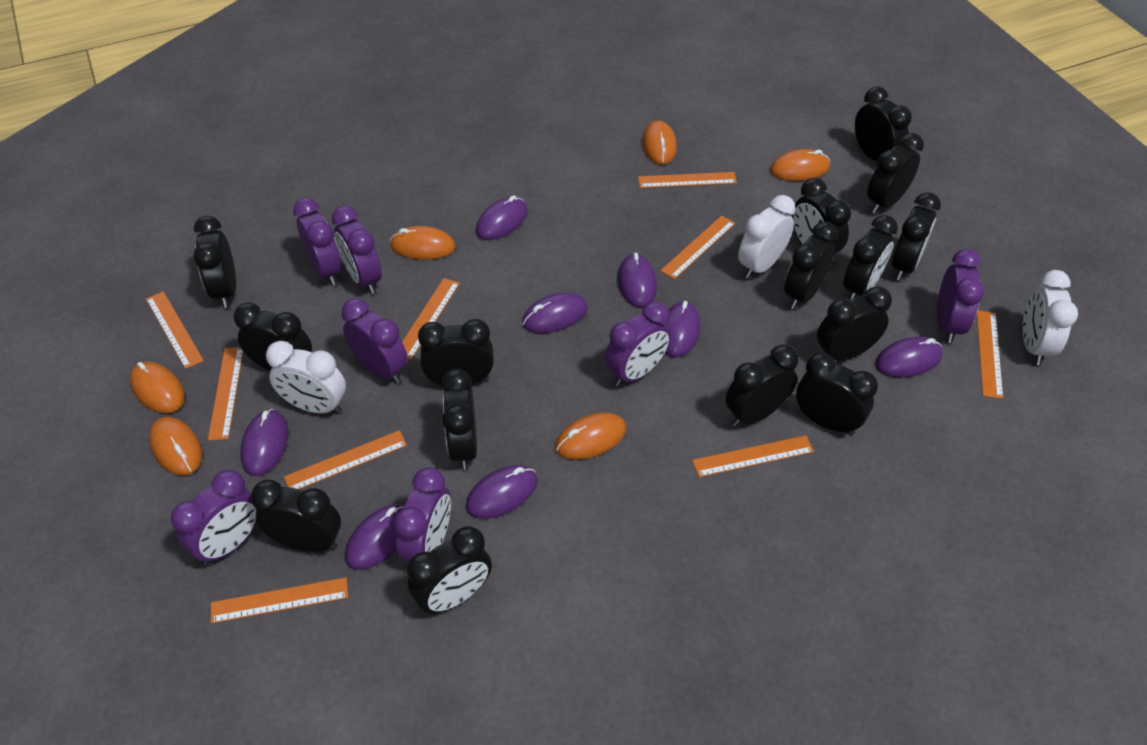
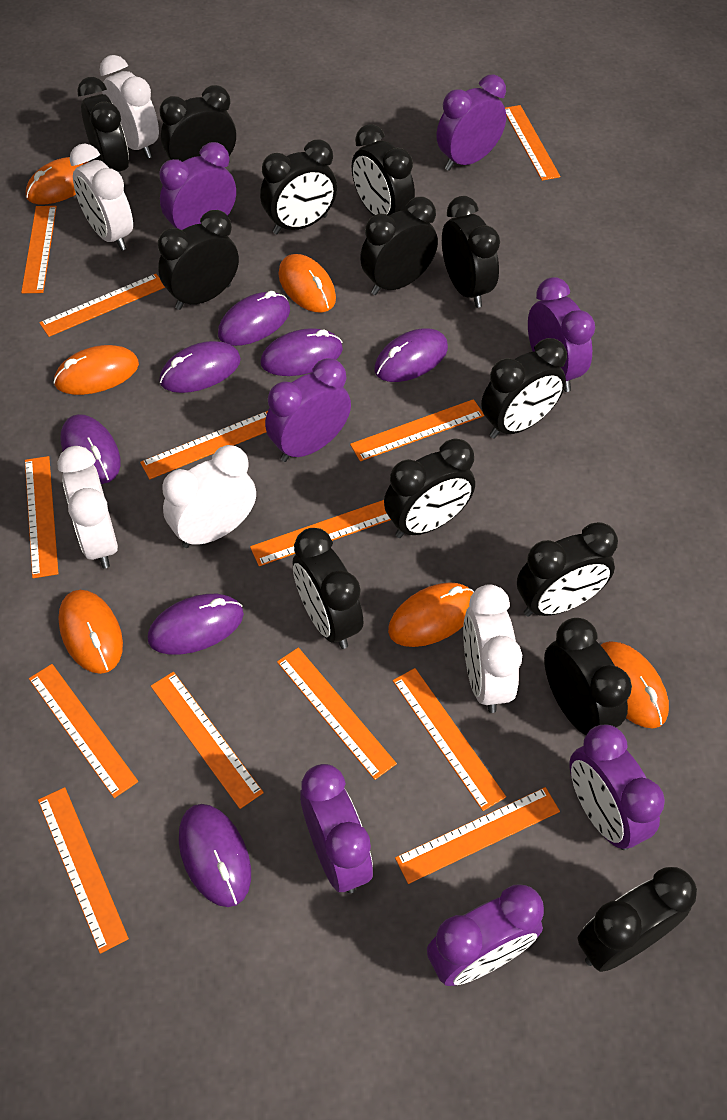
black clock: [194,216,236,308] [233,302,312,371] [251,480,341,552] [408,526,492,615] [418,319,494,385] [442,369,477,470] [726,344,798,427] [784,221,838,309] [792,178,851,253] [796,352,878,435] [817,286,892,361] [843,215,898,300] [855,86,912,161] [867,133,924,214] [891,192,941,281] = 15 -> [77,77,129,175] [158,210,239,310] [159,85,236,162] [260,139,337,234] [293,528,364,649] [352,124,415,216] [360,197,438,295] [384,438,475,538] [442,196,500,308] [481,338,567,439] [517,522,618,617] [544,618,632,735] [577,867,697,972] = 13
orange ruler: [146,292,204,369] [208,347,243,441] [211,577,348,623] [284,430,407,489] [402,278,460,360] [638,172,737,188] [660,216,735,279] [692,435,814,477] [977,311,1003,399] = 9 -> [21,206,57,293] [25,456,58,578] [29,664,138,798] [38,787,129,954] [39,274,165,337] [140,411,268,479] [151,672,264,809] [250,500,391,566] [277,647,397,780] [350,399,484,461] [393,668,506,811] [395,787,560,884] [505,105,560,181] = 13
purple mouse: [240,409,288,476] [345,505,404,570] [466,465,538,519] [476,195,528,240] [522,292,588,333] [618,253,657,307] [665,301,701,358] [875,337,943,378] = 8 -> [61,414,121,484] [148,594,244,654] [159,341,241,393] [179,804,251,907] [218,291,290,346] [260,328,343,376] [374,328,448,382] = 7
white clock: [266,341,346,414] [738,195,795,279] [1022,270,1078,365] = 3 -> [57,446,118,568] [70,143,133,251] [100,55,159,159] [162,445,256,548] [463,584,522,713] = 5

